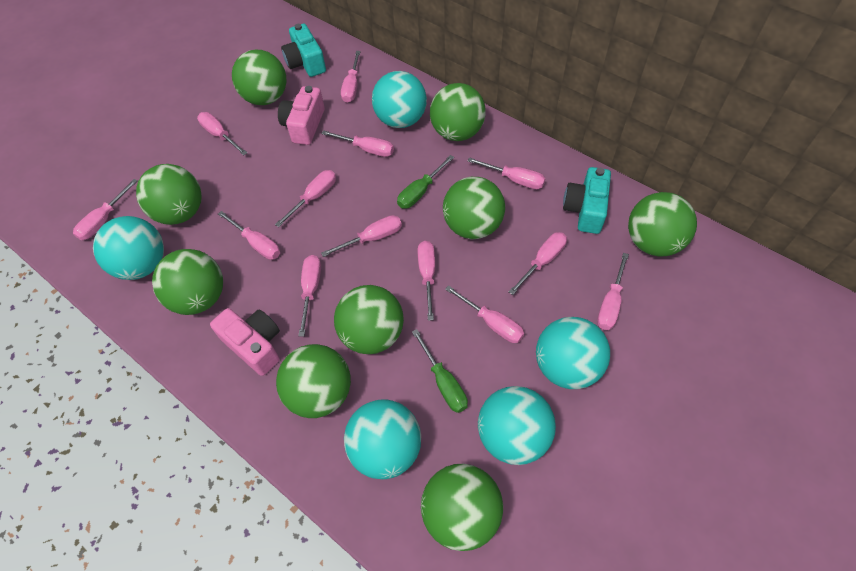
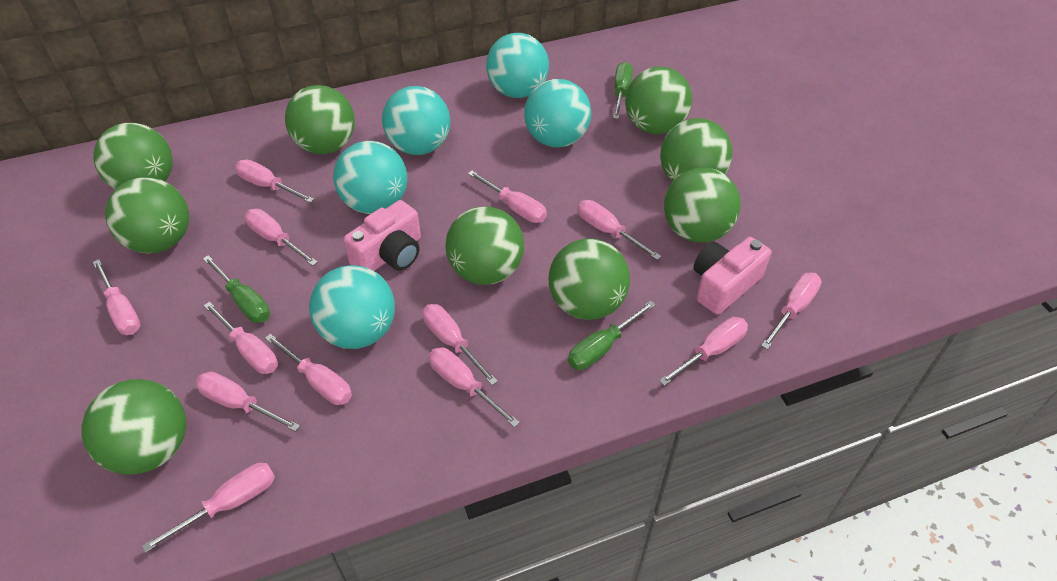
green screwdriver: [397,155,454,209] [412,329,468,413] = 2 -> [203,255,270,323] [568,301,656,370] [613,62,633,119] = 3
turquoise camera: [281,24,326,77] [563,167,611,234] = 2 -> none = 0

